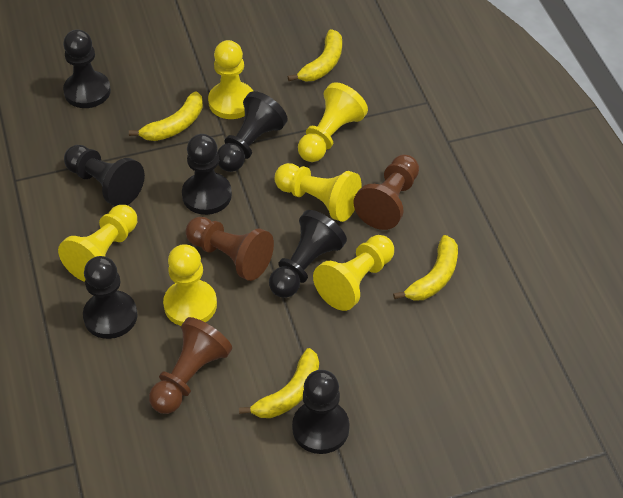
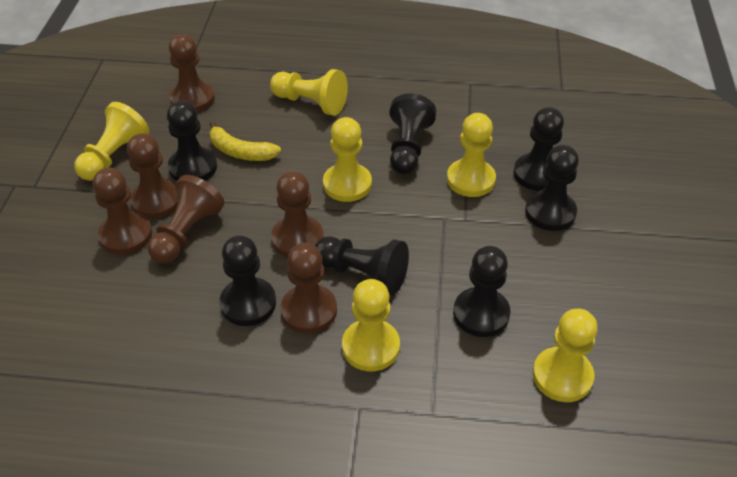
brown pawn: [149,317,232,414] [186,217,274,281] [353,155,419,230] = 3 -> [93,167,152,255] [127,133,178,219] [148,175,224,264] [169,34,215,112] [271,171,324,257] [281,243,337,334] = 6
yellow banana: [129,91,203,141] [239,348,319,418] [288,29,342,82] [393,235,458,301] = 4 -> [209,121,281,161] = 1

